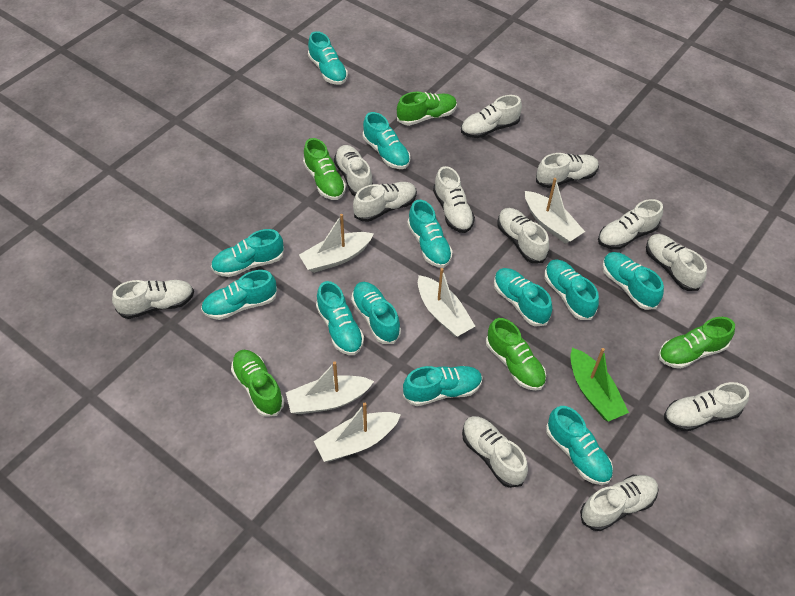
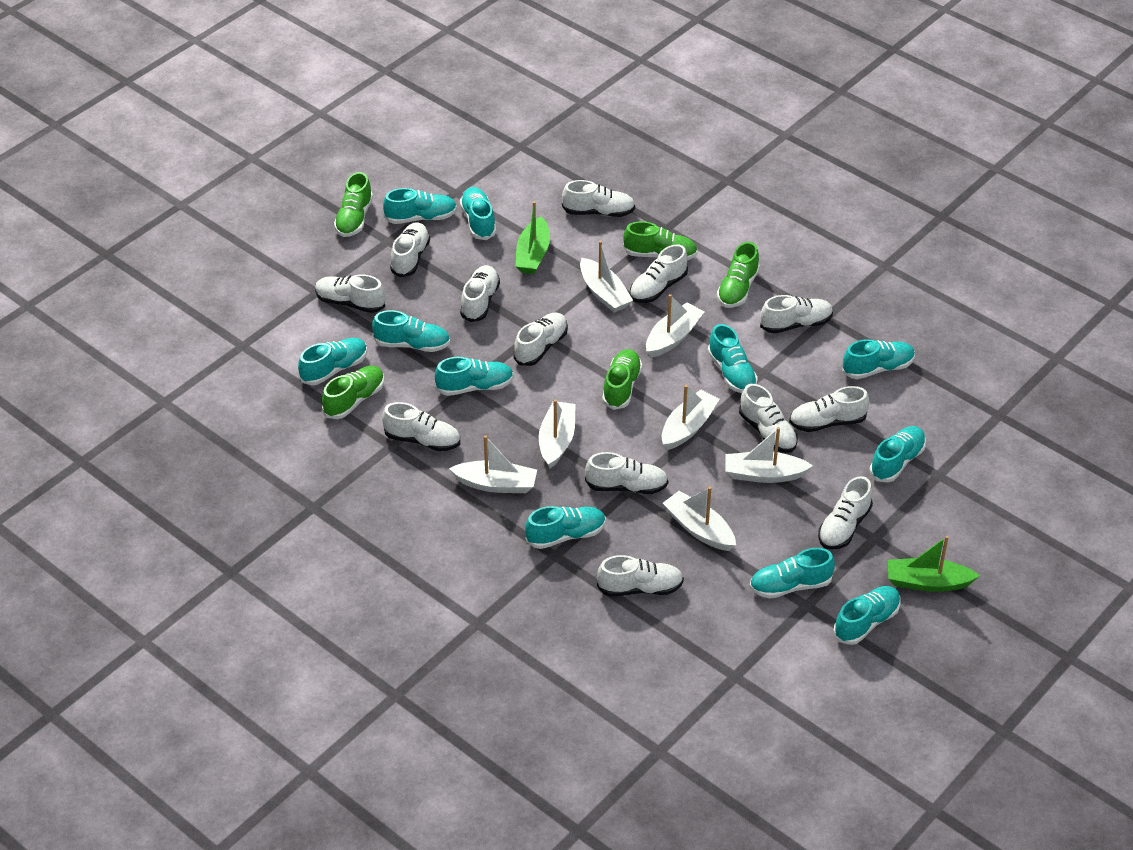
green boat: [570,348,629,422] = 1 -> [515,201,550,274] [888,536,980,592] = 2
turquoise shoe: [201,270,277,320] [211,229,284,277] [308,31,348,85] [316,281,364,355] [351,282,401,344] [363,112,410,169] [403,366,483,406] [407,200,453,268] [494,268,552,326] [544,259,599,320] [546,406,613,485] [602,252,664,310] = 12 -> [298,338,367,385] [372,310,450,352] [383,188,457,224] [435,357,514,396] [460,187,496,240] [525,506,606,549] [708,324,758,393] [749,548,835,599] [833,586,901,645] [843,339,915,379] [870,426,926,483] = 11
white boat: [286,361,374,414] [299,214,374,273] [314,403,401,462] [418,268,475,337] [525,178,585,244] = 5 -> [449,435,537,493] [539,399,576,468] [580,240,633,313] [646,294,704,358] [662,385,720,450] [663,486,736,551] [725,427,813,483] = 7
white shoe: [112,280,194,319] [334,145,373,196] [353,182,417,222] [433,166,475,233] [461,95,522,138] [462,416,528,488] [497,208,549,263] [536,153,599,188] [580,475,659,531] [598,199,663,249] [646,234,707,291] [664,382,749,432] = 12 -> [315,274,385,313] [382,402,460,451] [390,222,430,277] [460,265,500,322] [514,312,568,366] [562,180,635,217] [585,452,668,494] [597,555,684,597] [630,244,688,303] [739,384,798,453] [760,295,833,333] [789,386,869,432] [818,476,873,550] = 13

